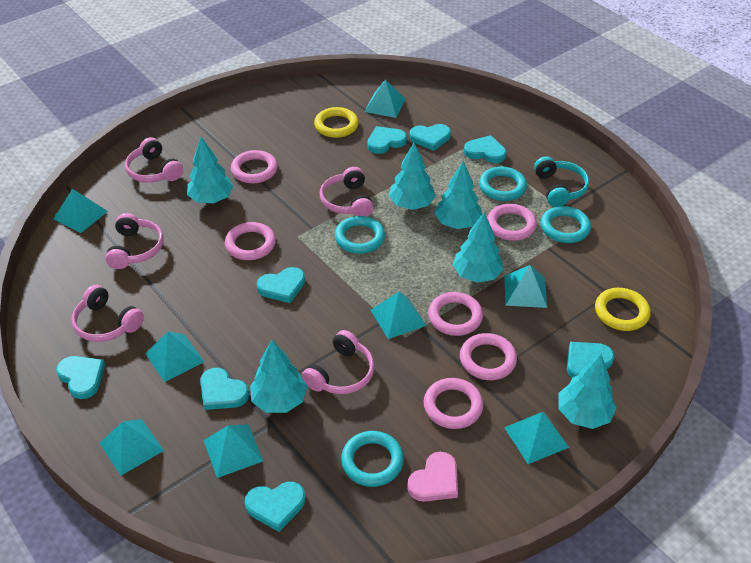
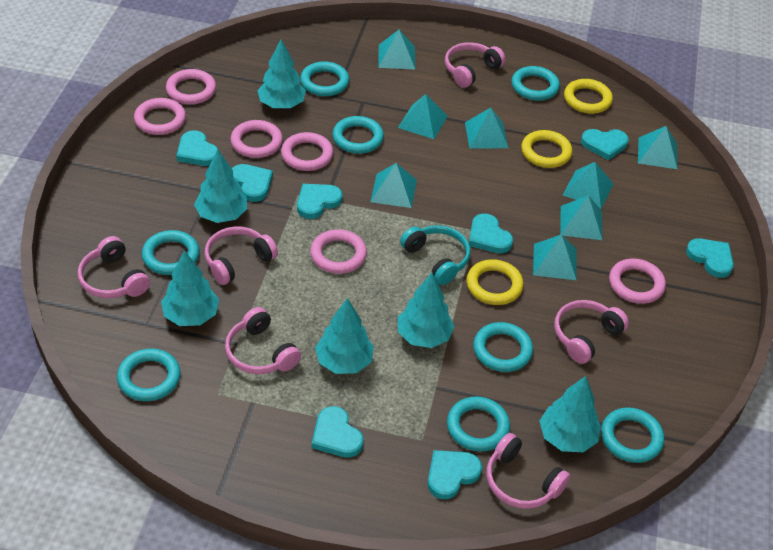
pink headphones: [71,285,144,342] [105,213,164,269] [125,137,183,183] [302,330,374,394] [320,167,374,216] = 5 -> [78,236,150,298] [204,227,278,285] [225,307,301,374] [445,42,506,88] [486,433,570,509] [554,300,629,364] = 6
pink heart: [407,452,458,502] = 1 -> none = 0
turquoise ring: [335,216,385,254] [341,431,404,487] [479,167,527,201] [541,206,591,243] = 4 -> [117,349,181,401] [142,230,200,275] [300,61,349,96] [332,116,384,154] [447,396,510,452] [473,322,533,372] [511,66,560,101] [601,407,664,463] = 8
yellow ring: [314,107,359,138] [595,288,651,331] = 2 -> [466,259,524,305] [521,130,572,168] [564,79,613,114] = 3

